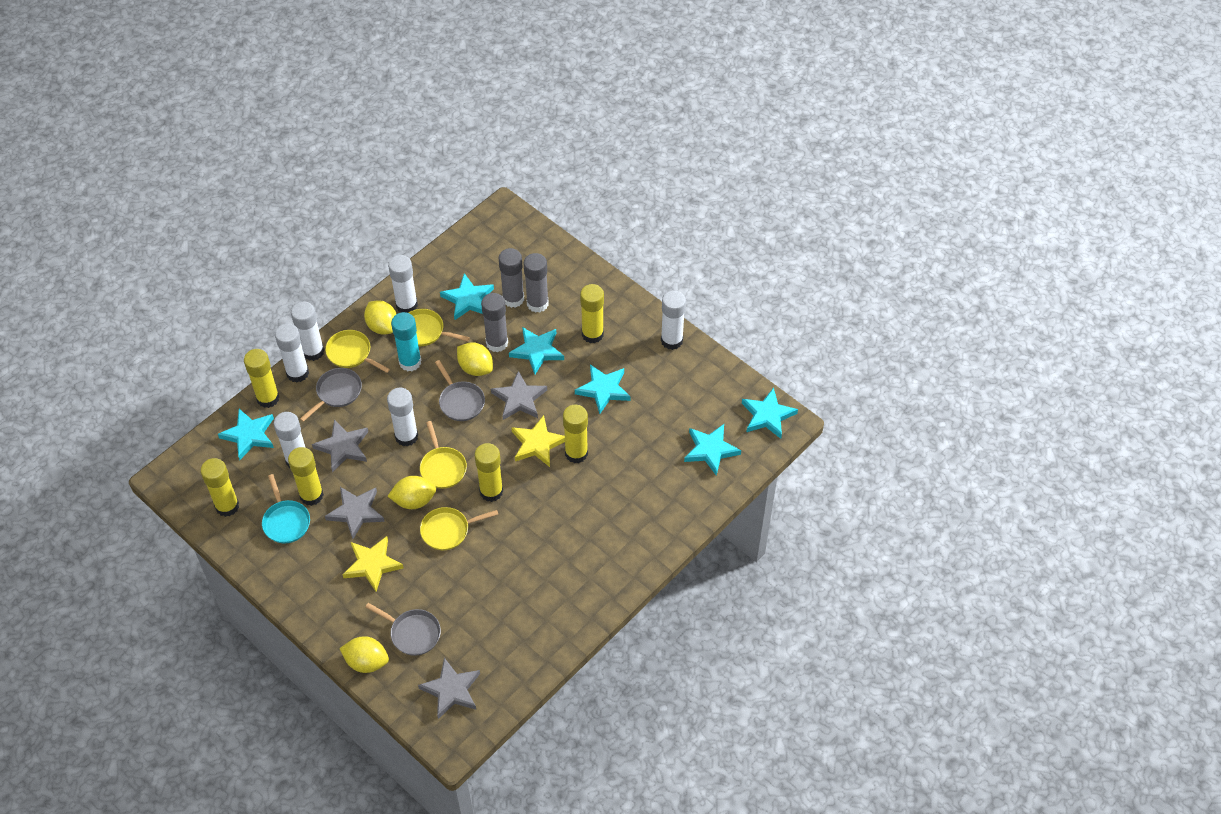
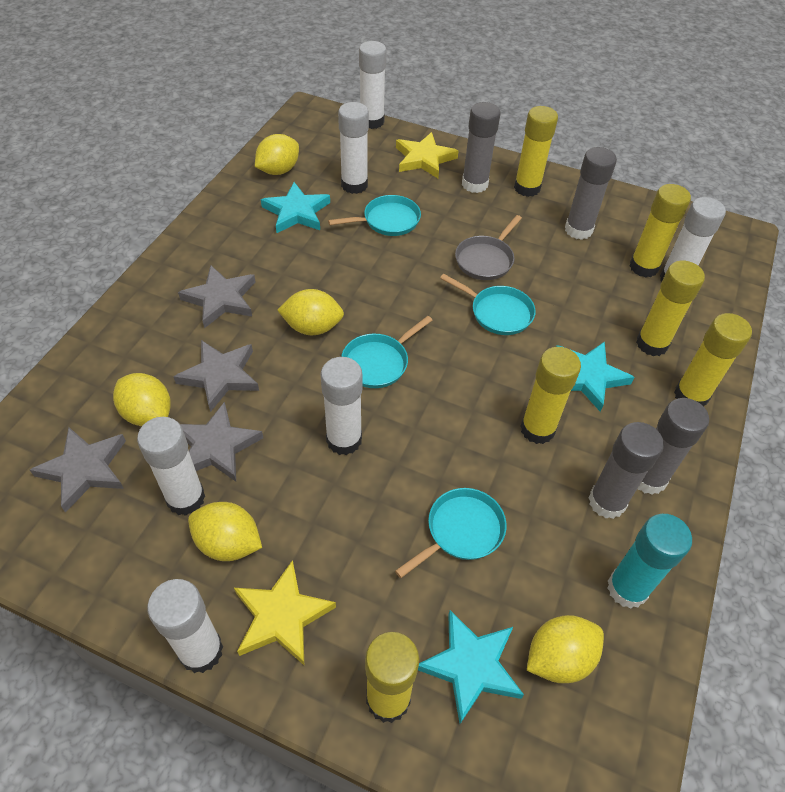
grey glue stick: [481,293,508,352] [499,248,524,308] [524,253,548,313] = 3 -> [462,102,501,193] [565,147,617,240] [589,422,664,519] [637,398,709,495] = 4
grey pan: [300,368,362,422] [365,603,441,656] [435,360,485,421] = 3 -> [455,215,522,280] = 1
turquoise pan: [262,474,310,543] = 1 -> [328,195,421,236] [341,316,432,388] [395,488,506,578] [440,274,536,335] = 4
turquoise star: [218,409,274,460] [440,273,494,320] [509,327,564,374] [575,364,631,414] [684,424,741,476] [742,388,798,439] = 6 -> [261,182,330,233] [418,610,524,724] [556,342,634,412] = 3
yellow lemon: [339,636,389,673] [364,300,396,334] [388,476,436,509] [457,342,493,376] = 4 -> [113,373,171,426] [188,502,262,561] [255,134,299,175] [277,289,344,335] [527,615,604,683] = 5
yellow pan: [325,330,390,373] [408,309,470,346] [420,421,467,489] [420,507,499,550] = 4 -> none = 0

